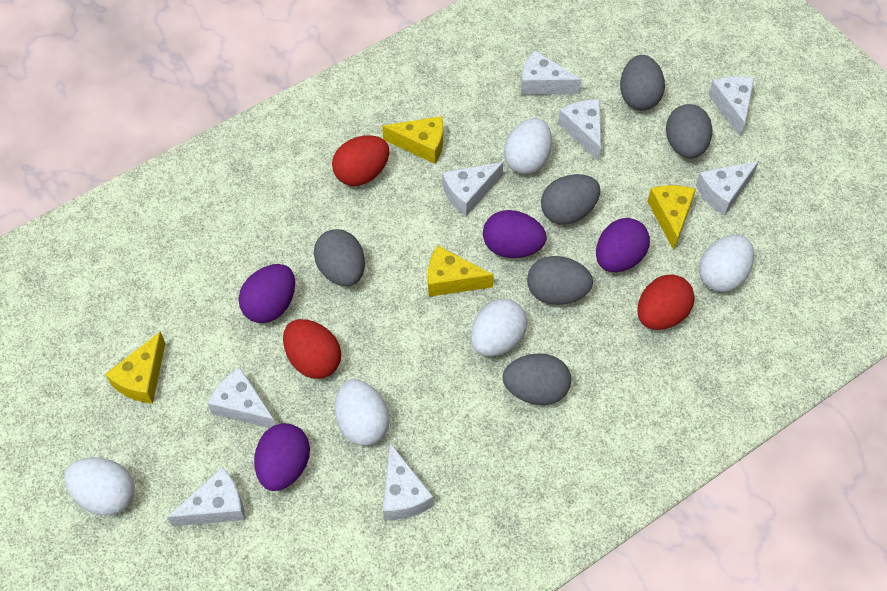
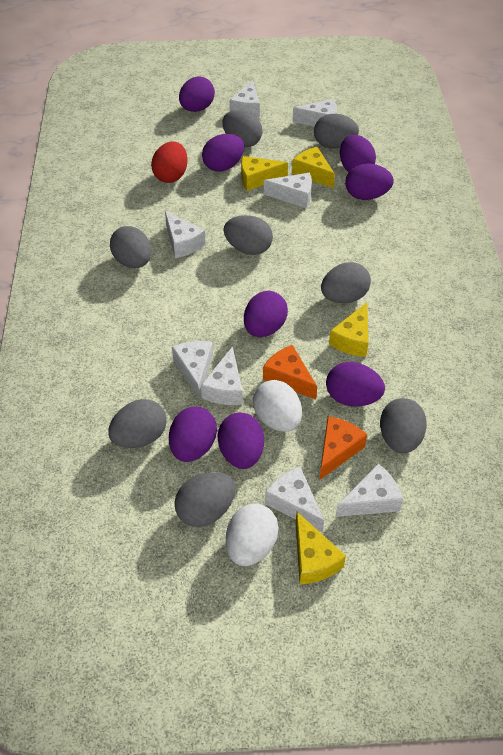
grey egg: [314,229,365,286] [502,353,571,405] [527,256,593,305] [541,174,600,225] [620,55,665,110] [666,104,712,158] = 6 -> [108,399,167,448] [110,226,151,268] [174,472,235,527] [222,110,263,147] [224,215,273,255] [314,114,359,148] [321,262,371,303] [380,398,427,454] = 8
orange cheese: none = 0 -> [263,345,317,399] [319,416,367,480] = 2
purple egg: [239,264,295,323] [254,423,310,491] [483,210,546,258] [596,218,650,272] = 4 -> [169,407,217,462] [179,76,215,112] [202,134,245,172] [218,413,264,469] [244,291,288,337] [326,362,385,407] [340,135,376,172] [345,164,394,200] = 8
red egg: [283,319,341,379] [332,135,389,186] [637,274,695,330] = 3 -> [151,141,188,183] = 1
white egg: [64,457,135,515] [335,380,390,446] [471,299,527,356] [504,118,552,174] [699,235,754,292] = 5 -> [226,504,279,566] [253,380,302,432] = 2

